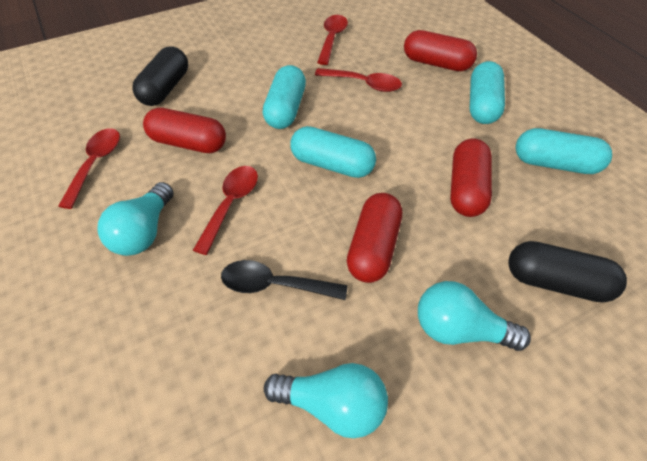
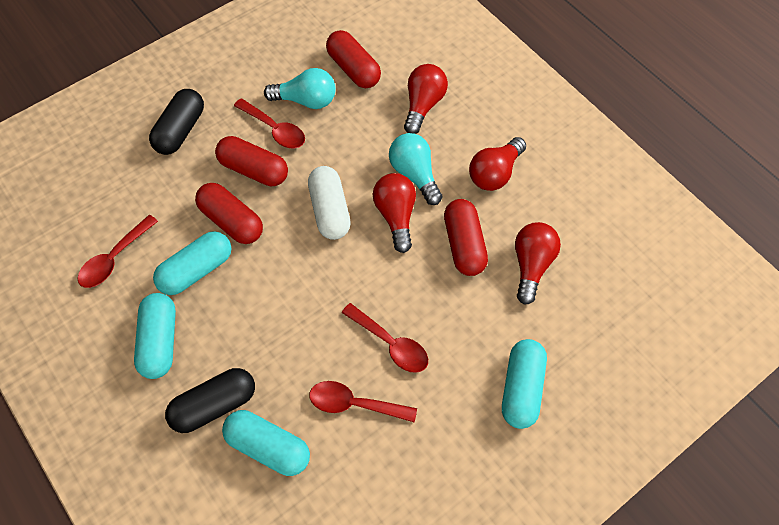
black spoon: [221,260,347,300] = 1 -> none = 0
red light bulb: none = 0 -> [373,173,416,253] [404,64,448,134] [469,137,526,191] [515,222,561,305] = 4
turquoise light bulb: [98,182,174,256] [264,363,388,438] [418,281,531,351] = 3 -> [264,68,336,109] [389,133,442,205] = 2
white capsule: none = 0 -> [308,166,351,240] = 1

